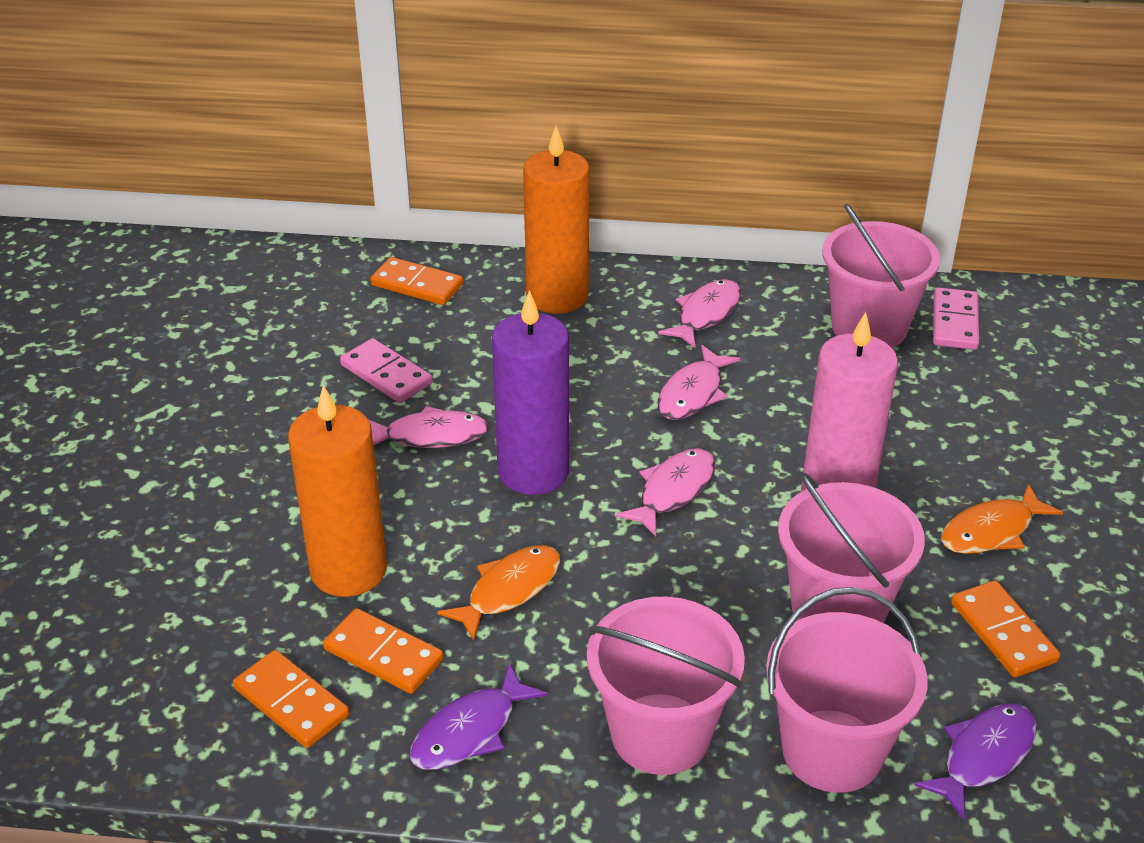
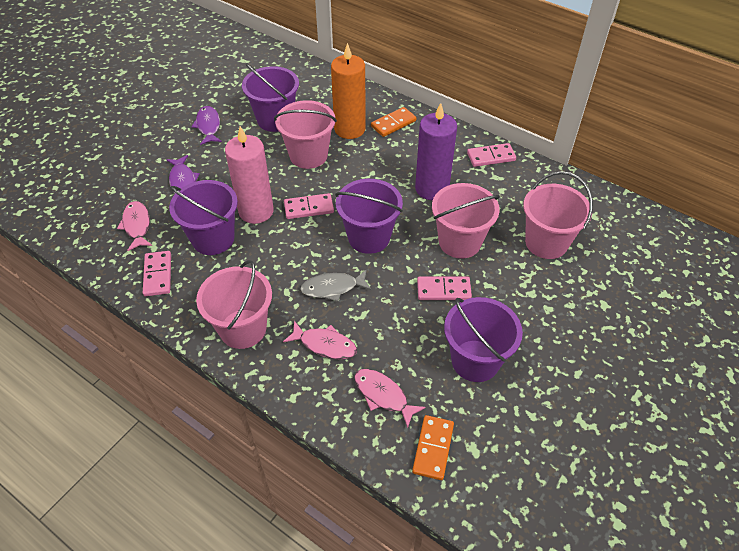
grey fish: none = 0 -> [300,270,371,302] = 1
orange candle: [288,385,387,597] [523,125,590,314] = 2 -> [331,43,366,139] = 1
orange domino: [233,650,349,748] [323,608,444,694] [370,257,463,305] [951,580,1060,677] = 4 -> [371,107,416,137] [412,415,454,480] = 2
orange fish: [437,545,560,641] [941,484,1063,554] = 2 -> none = 0
pink domino: [340,338,433,403] [933,287,979,350] = 2 -> [143,251,171,296] [284,193,334,219] [417,276,472,300] [467,143,516,167] = 4
pink fish: [369,406,489,448] [615,448,716,537] [658,279,741,348] [658,345,741,420] = 4 -> [117,201,152,251] [283,321,357,359] [354,369,426,428] = 3
purple bucket: none = 0 -> [169,180,238,255] [242,63,299,132] [335,179,403,254] [444,297,523,382] = 4

